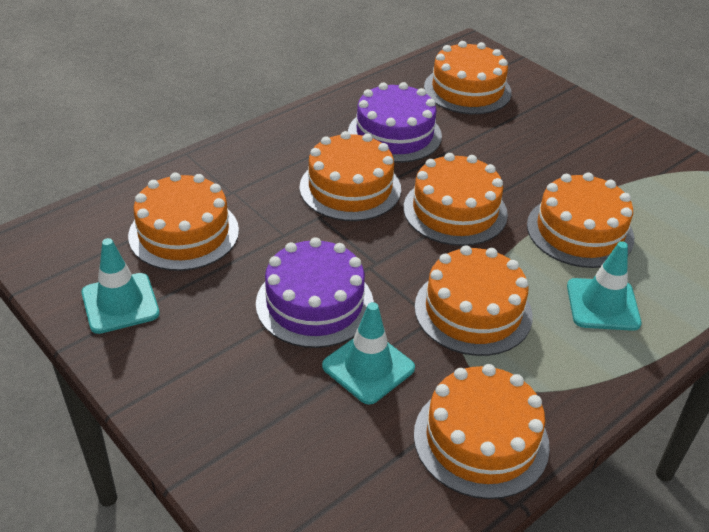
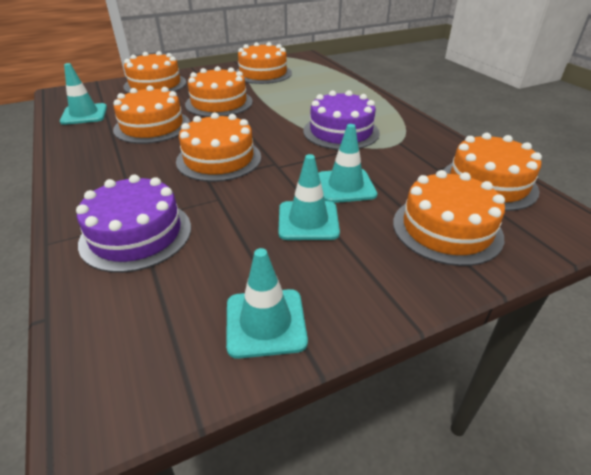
turquoise traffic cone: [82,238,160,334] [322,302,415,405] [567,241,641,331] = 3 -> [60,63,107,125] [226,248,308,359] [278,154,340,240] [318,124,377,203] = 4

